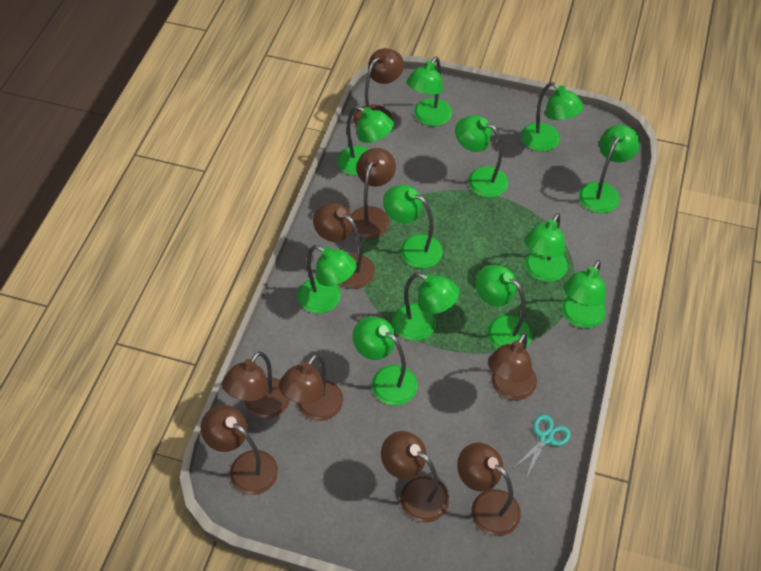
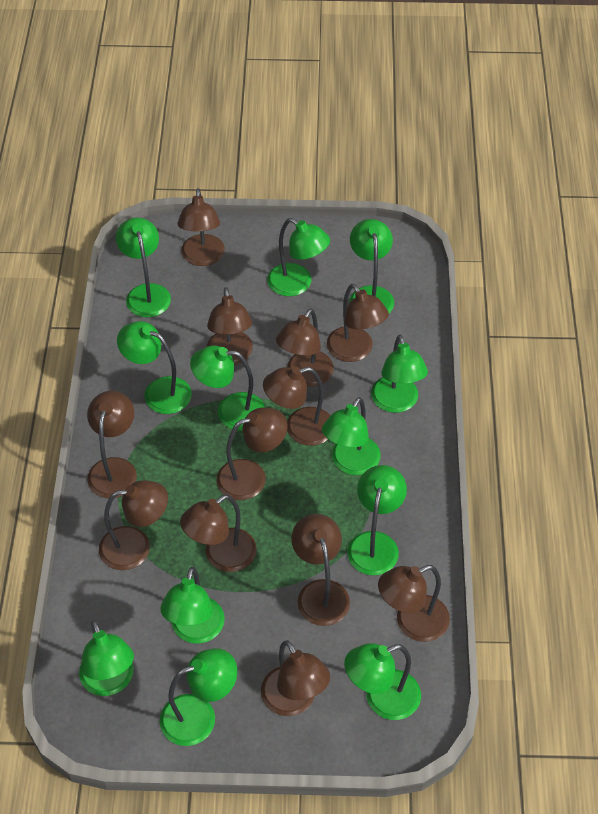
brown lamp: [200,405,278,495] [222,351,290,418] [279,354,343,421] [313,203,375,289] [351,148,396,239] [353,48,404,127] [381,431,449,523] [457,443,521,536] [488,333,537,400] = 9 -> [87,391,137,498] [99,480,168,570] [177,188,225,266] [180,494,257,572] [207,287,253,365] [216,407,288,500] [261,640,330,716] [263,366,331,446] [276,308,334,387] [291,514,350,626] [327,284,389,362] [378,565,450,642] = 12
turquoise scissors: [514,415,571,478] = 1 -> none = 0

